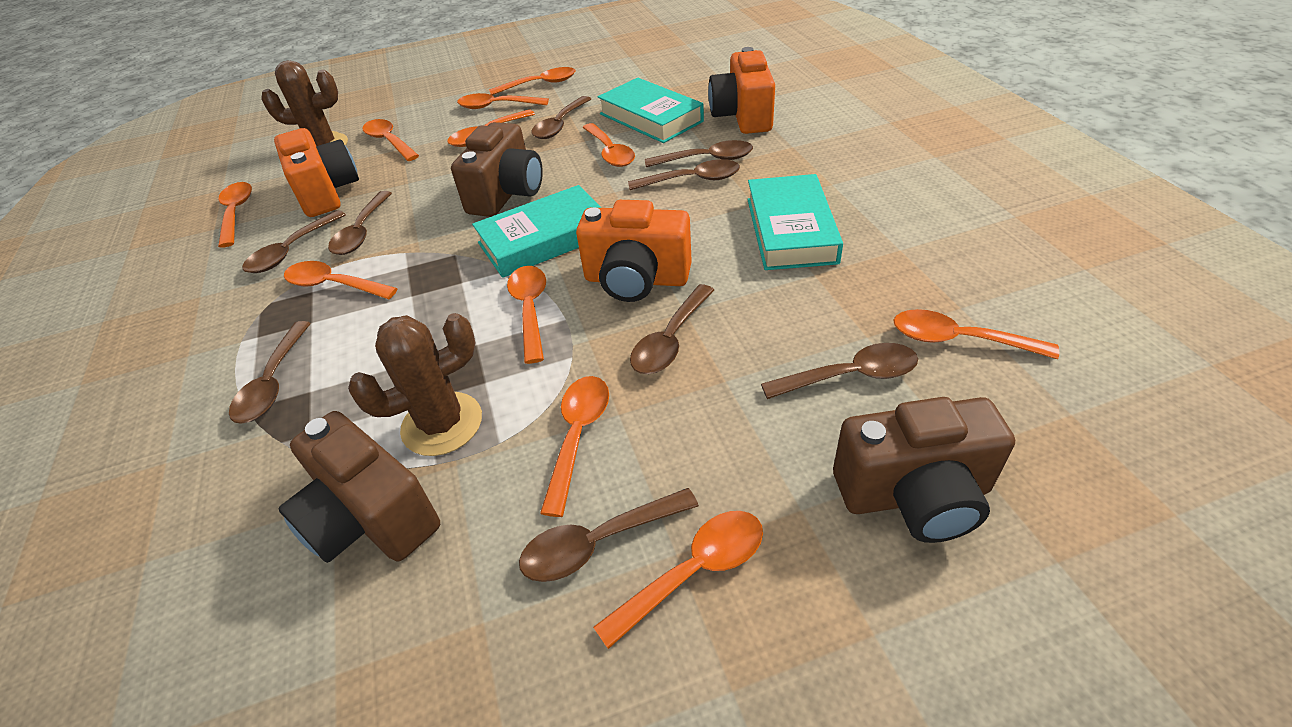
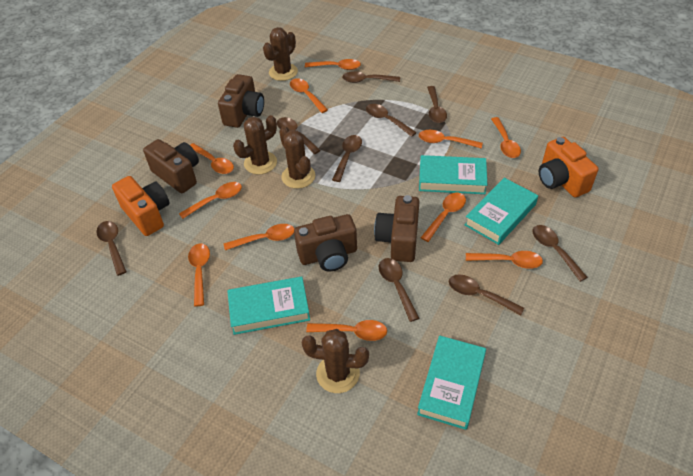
brown cactus: [261,60,348,146] [348,313,482,456] = 2 -> [233,115,277,174] [263,27,298,81] [279,126,315,189] [302,329,369,393] = 4
brown camera: [278,411,440,563] [451,122,543,217] [833,397,1015,543] = 3 -> [143,139,199,193] [218,74,264,128] [294,214,357,271] [374,195,420,262] = 4
orange camera: [274,128,359,217] [576,200,692,302] [708,47,775,134] = 3 -> [112,176,170,236] [539,137,598,197] = 2
turquoise book: [472,185,601,278] [598,78,704,143] [747,174,843,270] = 3 -> [227,276,310,335] [417,335,486,430] [419,155,487,194] [465,178,538,245] = 4

